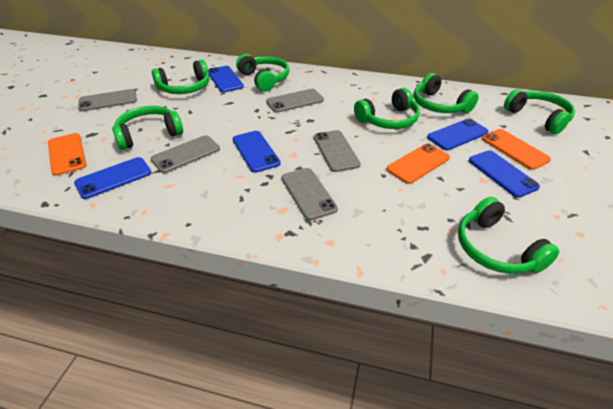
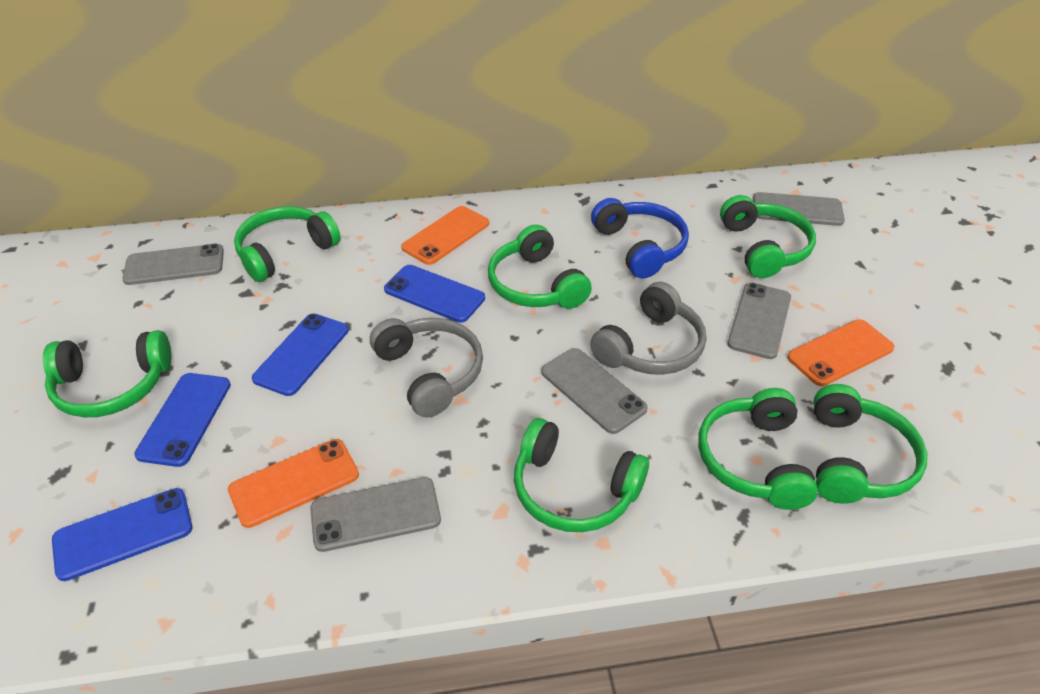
blue headphones: none = 0 -> [591,198,689,279] = 1
blue phone: [74,157,151,199] [208,66,244,93] [232,131,281,173] [427,118,488,150] [469,150,540,198] = 5 -> [52,488,192,581] [134,373,231,467] [252,314,349,396] [384,265,485,323] = 4
grey headphones: none = 0 -> [370,318,483,417] [590,282,707,375] = 2

